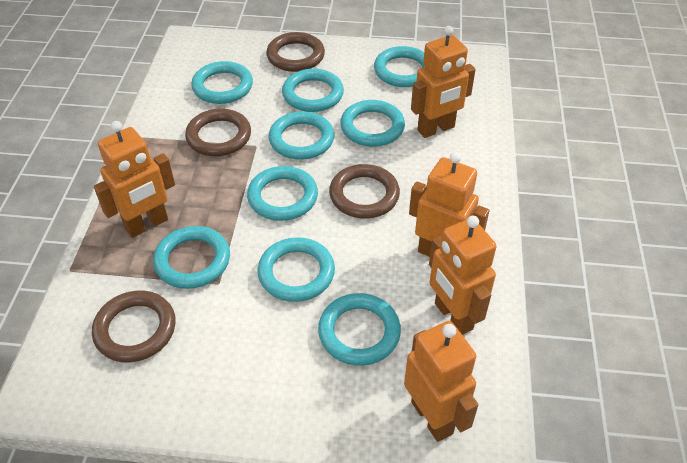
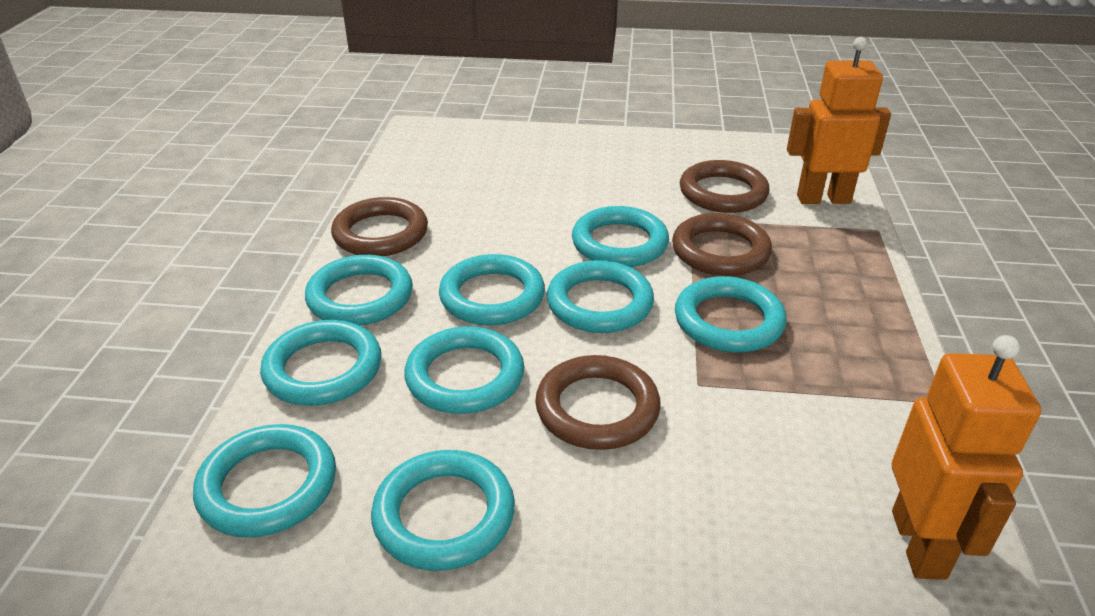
orange robot: [94,121,175,238] [404,321,478,442] [409,152,489,257] [411,26,476,138] [429,216,497,335] = 5 -> [787,37,891,204] [892,335,1041,580] = 2

